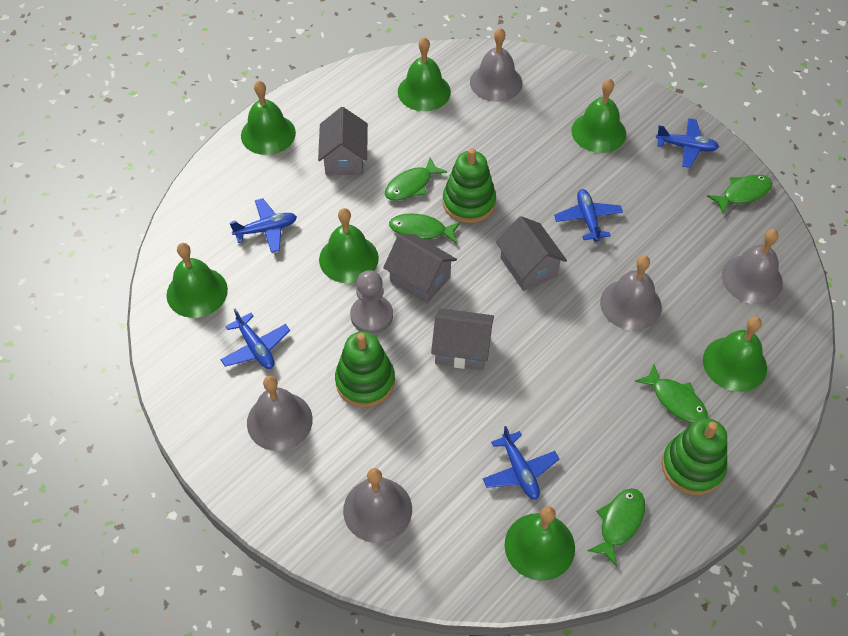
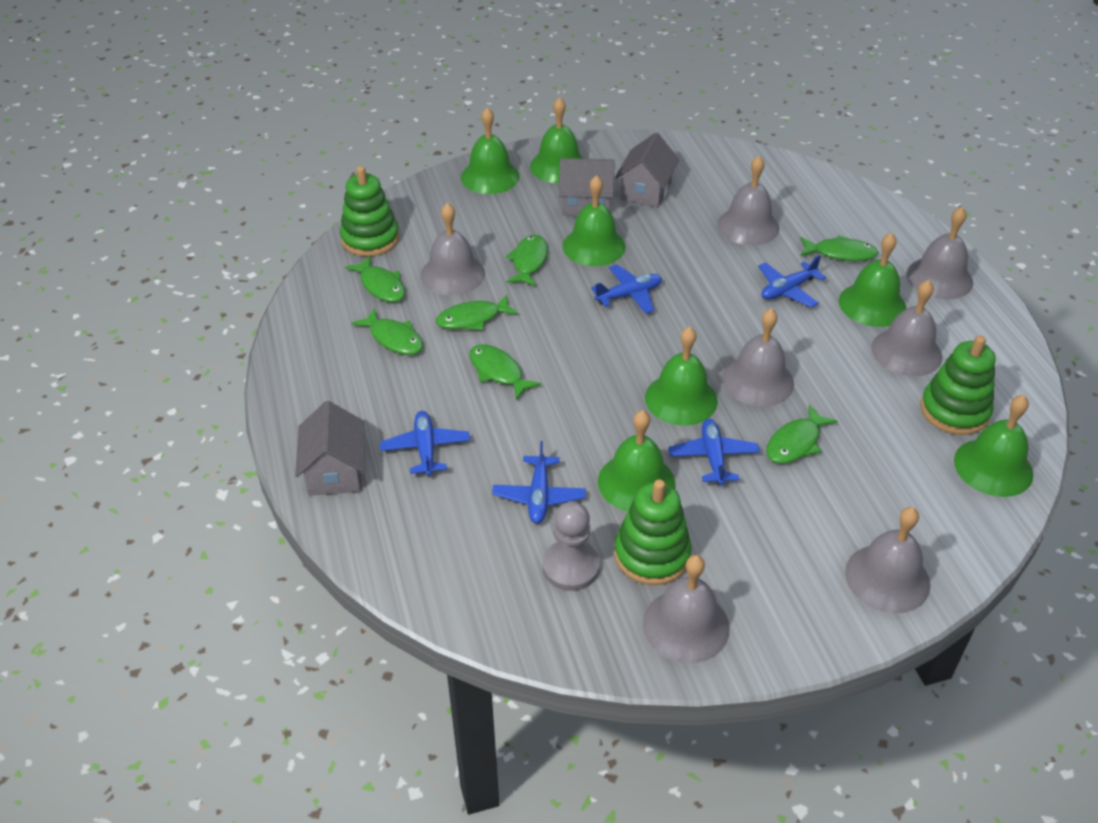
green fish: [385,157,447,201] [389,213,461,243] [587,488,645,567] [635,364,708,424] [707,175,772,214] = 5 -> [345,256,405,302] [351,308,423,355] [436,294,518,330] [470,344,541,401] [506,235,548,286] [766,405,838,464] [800,235,878,261] = 7
grey bell: [247,376,313,451] [343,468,412,543] [470,28,523,102] [600,255,662,331] [722,229,783,304] = 5 -> [420,203,485,295] [643,555,730,663] [717,156,779,245] [722,308,794,406] [845,507,930,614] [871,280,942,377] [906,207,973,299] = 7
grey house: [318,107,368,175] [383,234,457,304] [431,308,494,370] [496,216,567,291] = 4 -> [295,401,365,496] [559,158,615,216] [615,133,680,207] = 3

